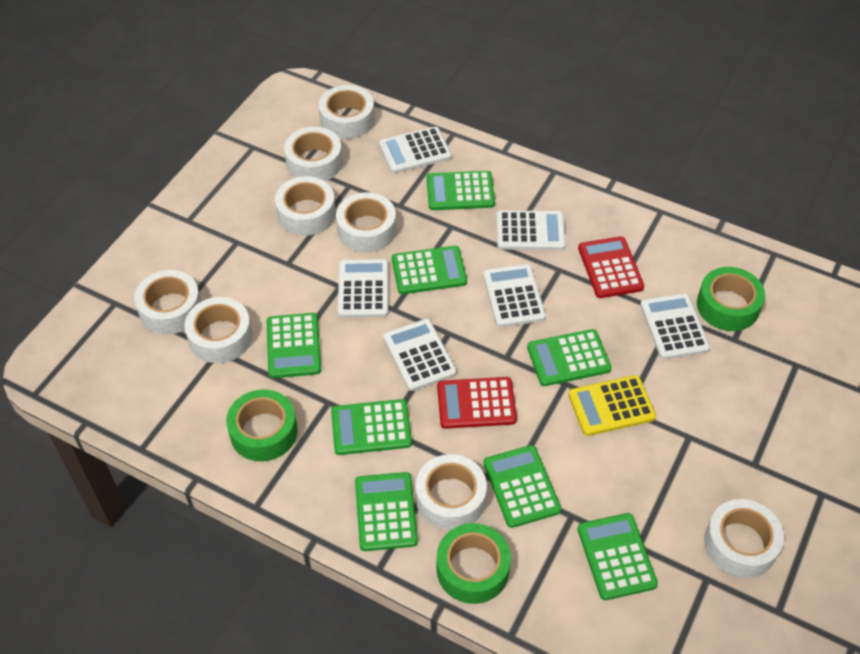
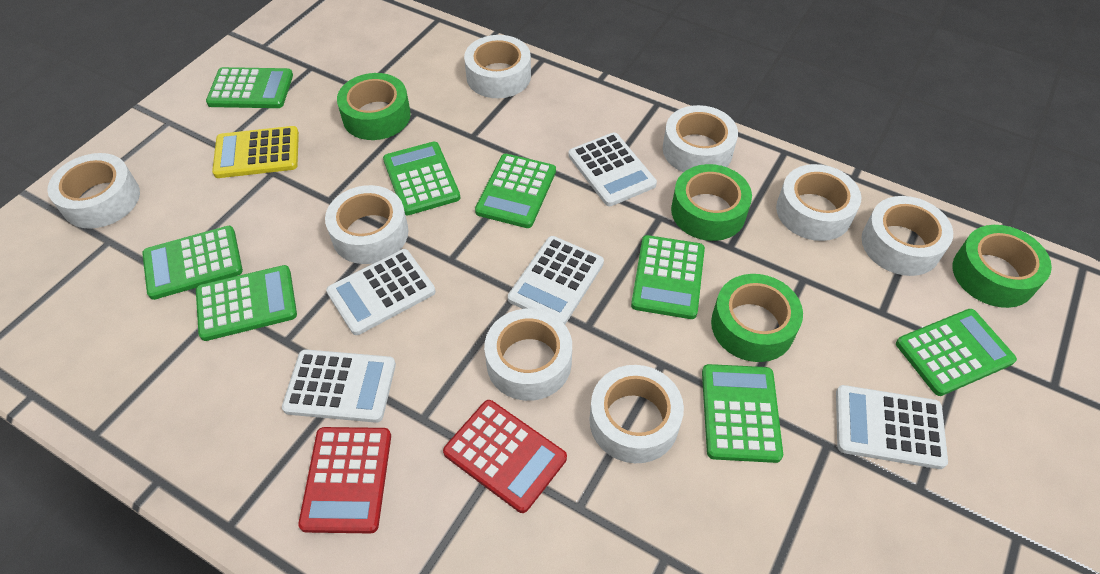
green tape: [226,389,298,461] [437,523,511,604] [697,267,765,331] = 3 -> [337,73,411,140] [671,164,752,241] [711,274,803,362] [953,225,1052,308] = 4
white calculator: [338,259,389,318] [379,127,452,173] [383,319,457,391] [483,264,546,327] [496,210,566,250] [640,293,710,359] = 6 -> [282,349,396,423] [326,249,436,335] [508,236,604,324] [568,132,657,206] [836,385,948,469] = 5

